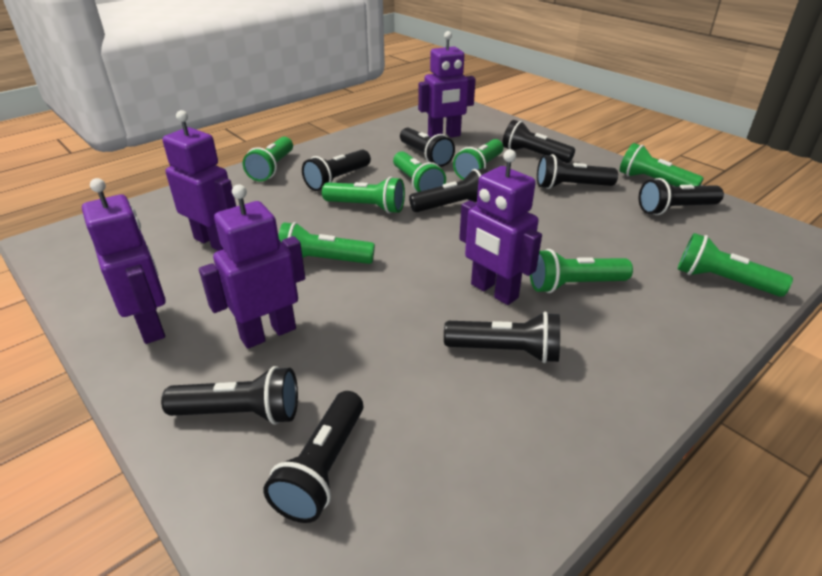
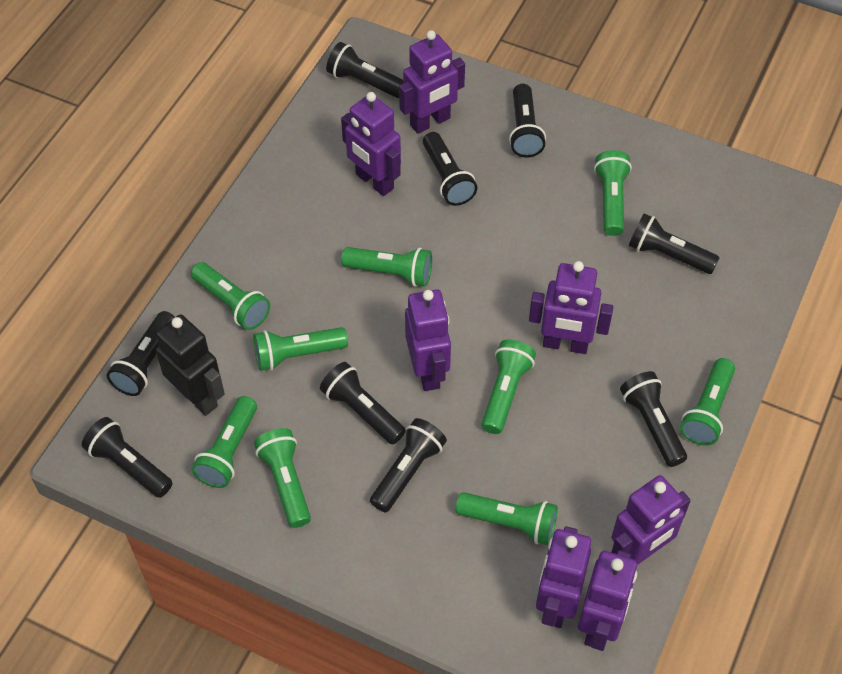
black robot: none = 0 -> [155,314,225,416] = 1
green flashlight: [243,137,293,182] [278,222,375,264] [322,177,405,214] [393,151,446,192] [453,139,503,180] [530,249,633,293] [620,143,704,186] [678,233,793,297] = 8 -> [191,262,270,330] [191,396,257,488] [253,327,348,371] [254,428,311,528] [341,247,432,287] [456,492,558,545] [482,340,536,434] [594,150,632,236] [680,358,735,446] = 9
purple robot: [82,178,166,344] [162,110,236,251] [199,185,305,349] [418,31,476,137] [459,149,542,305] = 5 -> [341,92,401,196] [399,30,465,134] [405,289,451,391] [529,261,613,354] [536,526,591,628] [578,550,637,651] [611,475,691,565] = 7

